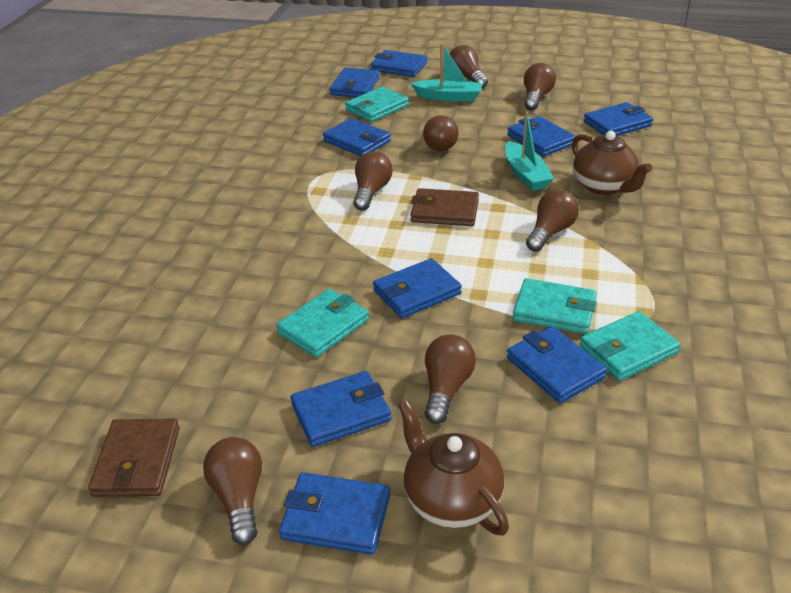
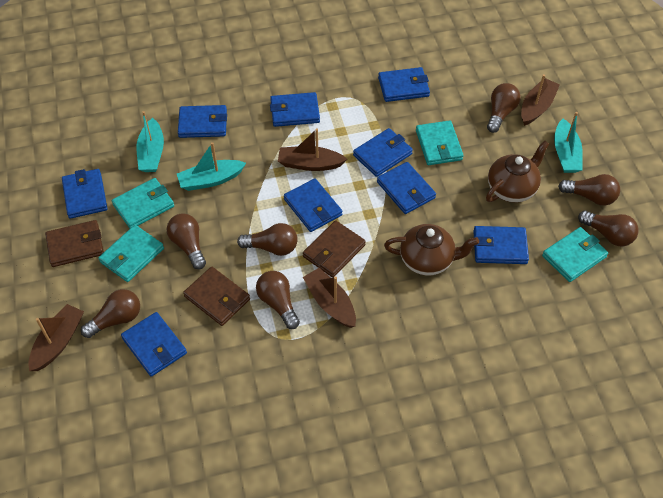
brown boat: none = 0 -> [28,304,84,371] [278,128,347,171] [303,268,356,328] [521,74,560,126] = 4
brown wallet: [88,418,180,497] [410,188,479,226] = 2 -> [45,220,104,267] [183,267,250,326] [303,220,366,277] = 3
turquoise boat: [411,43,483,102] [505,111,554,191] = 2 -> [136,111,164,172] [177,142,246,191] [554,112,583,173] = 3

